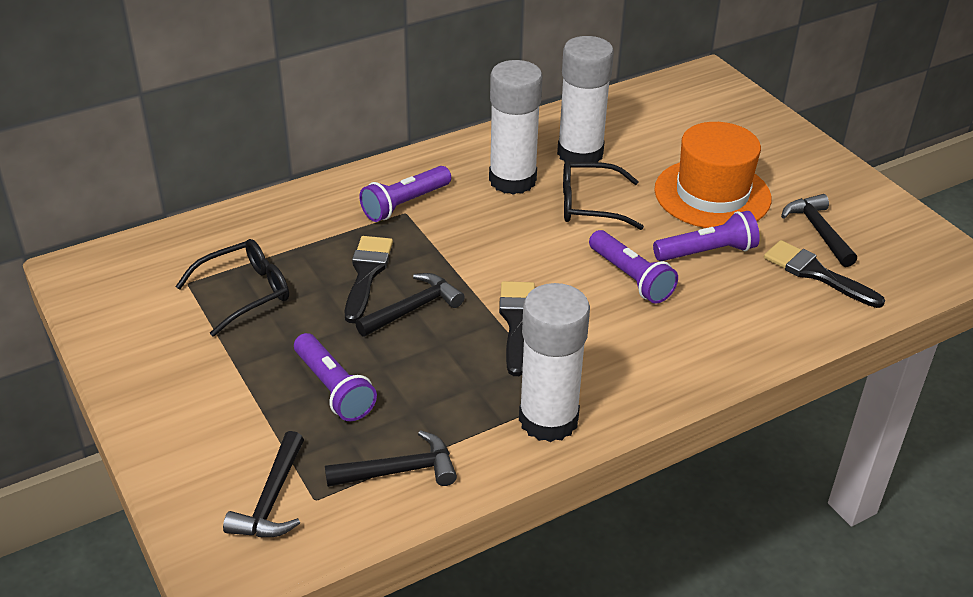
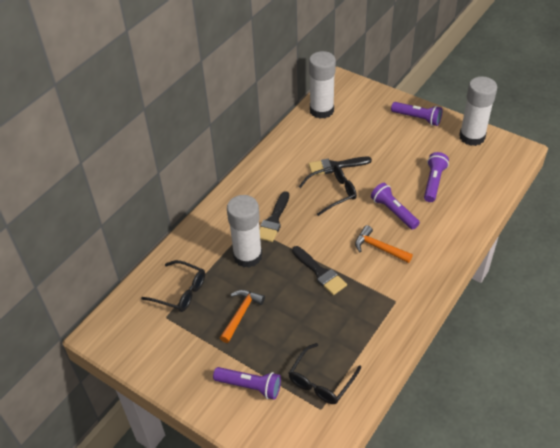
black glasses: [175,239,289,337] [563,161,644,230] = 2 -> [141,260,205,312] [289,343,361,404] [299,165,357,216] = 3
black hammer: [223,431,304,537] [325,430,457,487] [355,273,465,337] [781,194,857,267] = 4 -> none = 0
orange hammer: none = 0 -> [220,290,265,343] [355,225,413,263] = 2
orange hat: [654,122,772,228] = 1 -> none = 0

